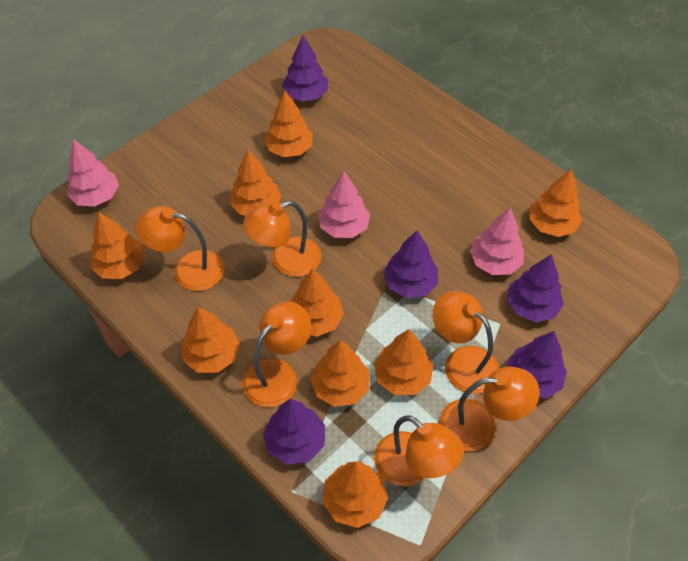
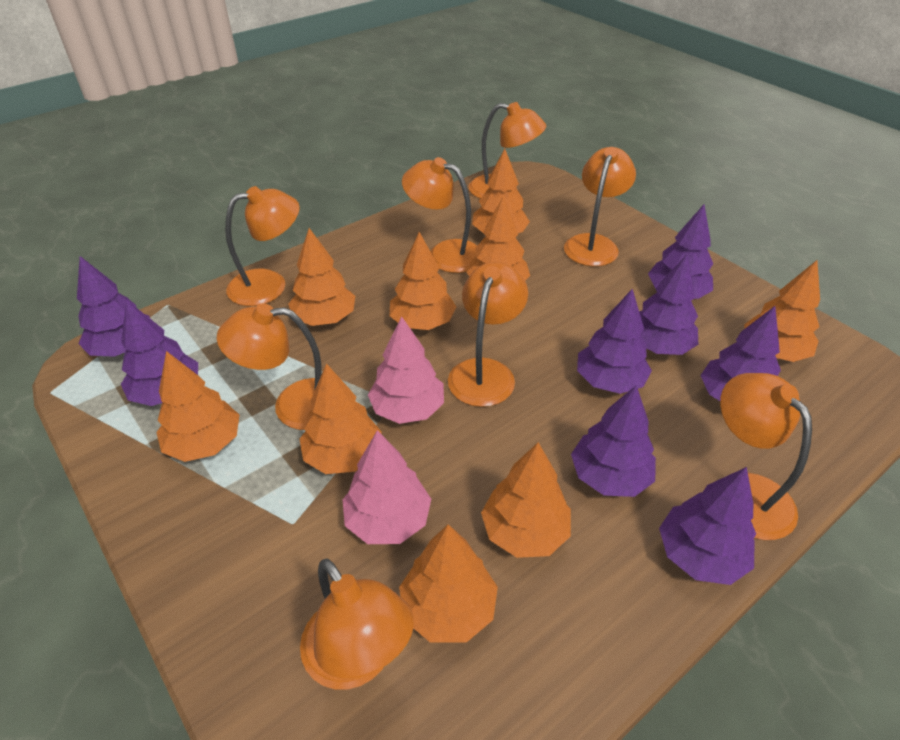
orange lamp: [135,206,224,291] [242,301,311,407] [243,201,322,277] [374,415,464,487] [433,291,499,394] [439,366,540,451] = 6 -> [217,303,321,430] [225,186,300,306] [300,559,414,690] [402,157,477,273] [448,262,528,407] [468,102,546,199] [564,147,636,266] [720,373,812,540] = 8
pink tree: [67,139,119,207] [318,171,370,238] [470,208,524,275] = 3 -> [342,430,431,544] [368,316,444,424] = 2
purple tree: [263,399,325,465] [282,36,328,101] [383,231,438,298] [507,254,564,322] [507,331,567,398] = 5 -> [77,256,150,357] [121,300,198,406] [571,385,656,497] [577,289,652,394] [639,255,698,355] [648,204,713,299] [659,467,756,585] [700,306,781,401] = 8

